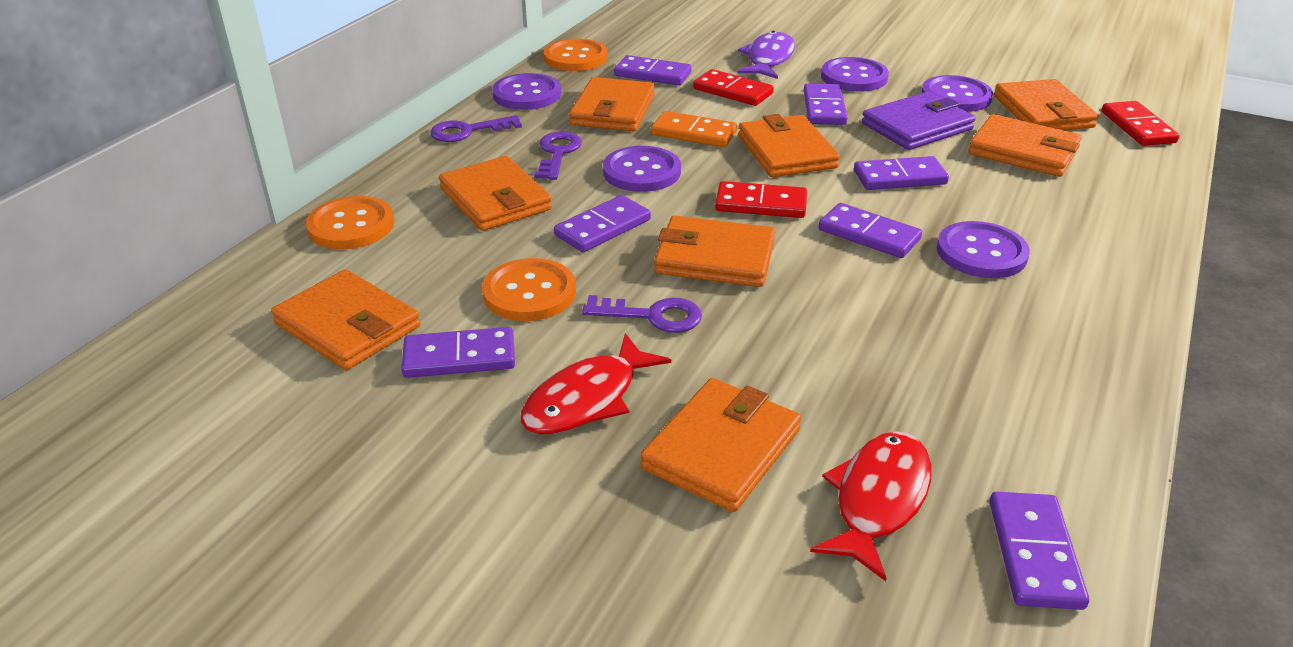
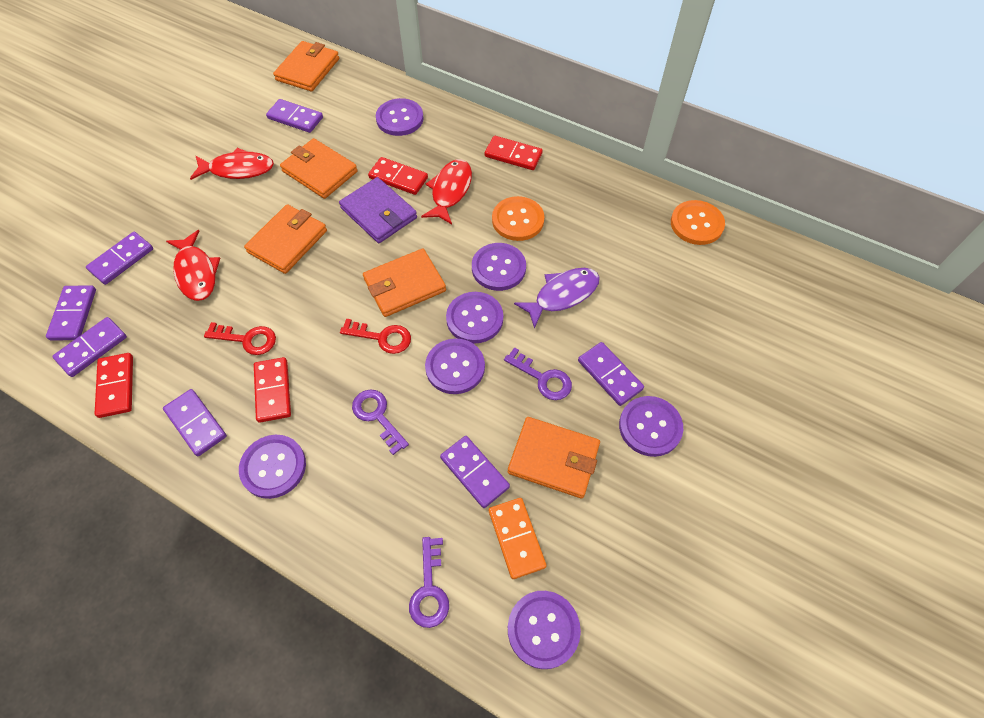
orange button: [306,196,394,249] [482,258,576,321] [544,39,608,71] = 3 -> [492,196,545,241] [671,200,725,245] = 2
orange wallet: [271,269,421,370] [439,156,552,231] [569,77,655,131] [641,378,801,512] [654,216,775,287] [738,114,840,177] [968,114,1082,177] [994,79,1099,130] = 8 -> [244,204,327,274] [273,41,339,92] [280,138,358,199] [363,248,446,317] [508,417,600,499] = 5
purple button: [492,73,561,110] [603,146,681,192] [821,57,889,91] [921,75,993,112] [937,221,1030,278] = 5 -> [239,435,306,499] [376,98,424,136] [425,339,485,394] [446,292,503,344] [472,243,526,291] [508,591,581,669] [619,396,683,457] = 7
red domino: [693,69,774,106] [715,181,807,218] [1102,101,1180,146] = 3 -> [95,353,133,418] [254,357,291,423] [368,157,428,195] [485,136,543,170] = 4
red fish: [521,333,671,434] [810,431,931,581] = 2 -> [166,230,220,301] [190,148,274,180] [421,159,472,225] = 3
red key: none = 0 -> [204,322,276,355] [340,319,411,354] = 2

